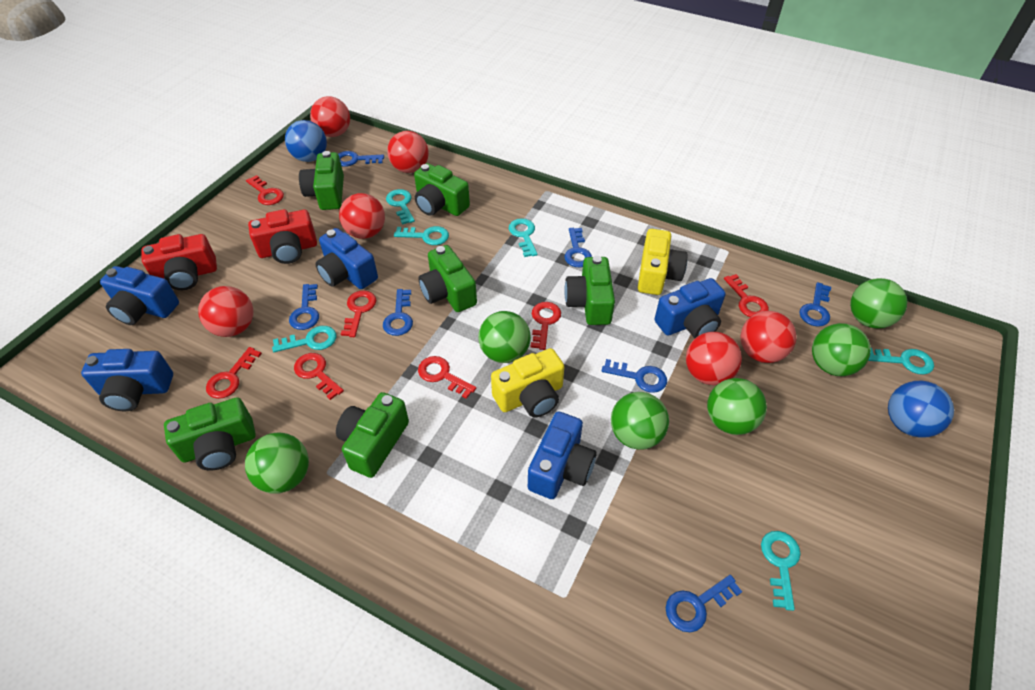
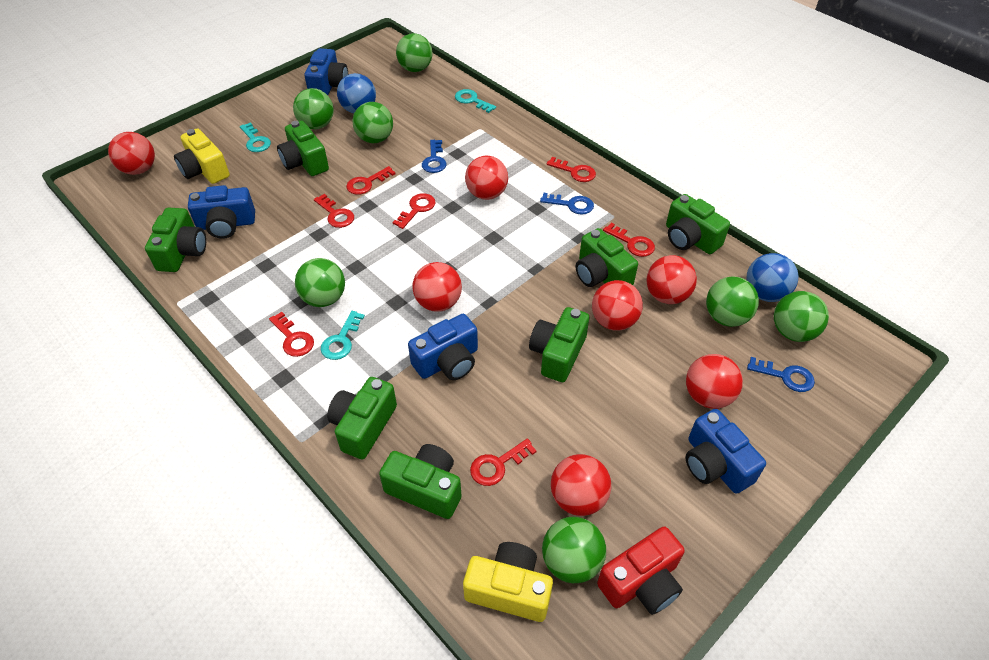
blue camera: [81,349,173,411] [100,266,179,325] [315,228,378,289] [528,411,597,499] [655,278,726,338] = 5 -> [188,185,255,239] [304,48,348,95] [408,314,478,380] [685,409,766,494] = 4
blue key: [289,284,319,330] [338,151,384,167] [383,289,413,336] [564,228,592,267] [602,359,667,393] [666,575,742,632] [799,282,831,327] = 7 -> [422,140,446,173] [540,193,594,215] [747,357,815,392] = 3
green ball: [245,433,309,493] [478,311,531,363] [611,392,669,450] [707,378,767,435] [812,323,871,376] [850,278,907,329] = 6 -> [293,88,334,129] [295,258,345,307] [352,102,393,143] [396,33,433,72] [542,517,606,583] [706,276,759,327] [774,291,829,342] = 7
green camera: [164,397,256,470] [299,151,344,210] [336,392,409,478] [414,163,470,216] [418,245,477,312] [564,256,615,325] = 6 -> [145,208,206,272] [277,121,329,176] [327,377,397,460] [379,444,462,519] [529,307,589,382] [576,228,638,287] [666,194,730,254] = 7
red ball: [198,286,253,337] [310,96,350,137] [339,193,385,239] [387,131,429,173] [686,332,742,385] [741,311,796,363] = 6 -> [108,132,155,175] [412,262,462,312] [465,156,508,200] [551,454,611,516] [592,280,643,331] [646,255,697,304] [686,354,743,409] = 7
red camera: [142,234,217,290] [248,209,317,264] = 2 -> [597,526,685,615] = 1
turquoise key: [272,326,336,352] [386,189,415,225] [394,226,449,245] [509,218,538,257] [761,531,801,611] [868,348,934,375] = 6 -> [240,122,271,152] [321,311,365,360] [455,89,496,113] = 3

